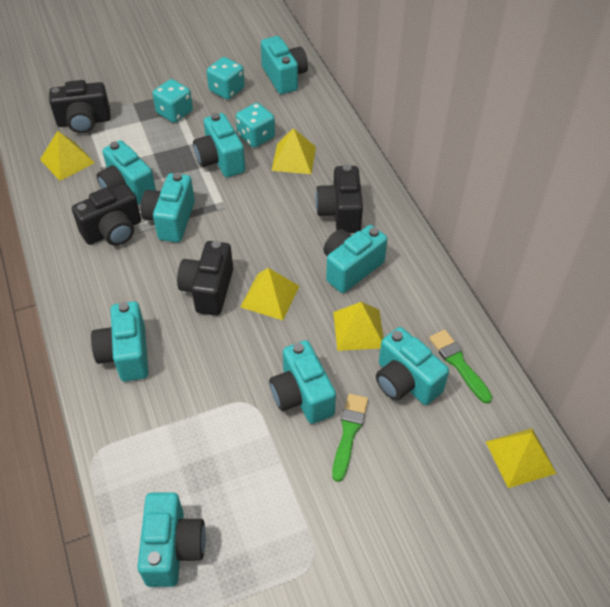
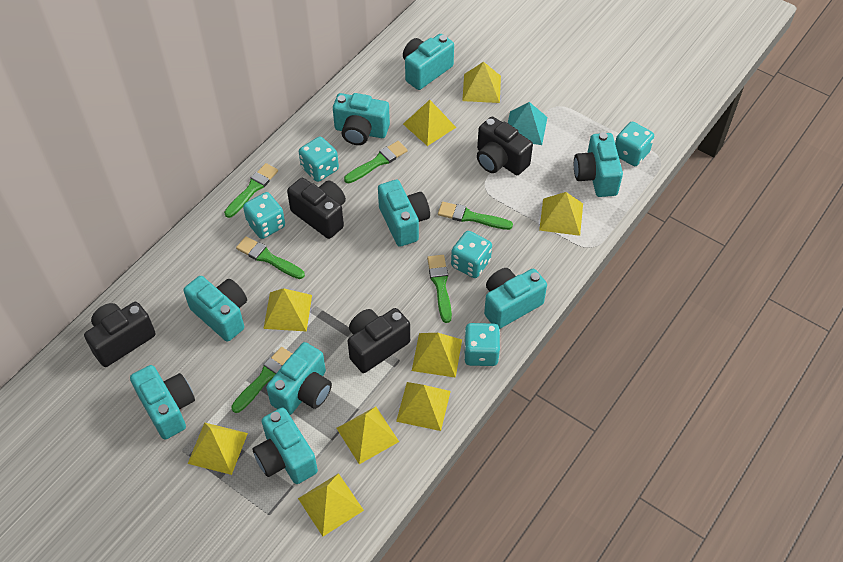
green brush: [332,394,368,482] [429,330,492,404] = 2 -> [224,163,278,218] [231,347,292,413] [236,236,305,279] [344,141,408,183] [427,255,452,323] [438,202,513,230] = 6
turquoise dice: [153,79,193,123] [207,57,245,100] [236,103,275,148] = 3 -> [243,192,285,239] [299,137,339,182] [451,231,492,278] [464,323,500,366] [615,122,654,166] = 5
turquoise pyramid: none = 0 -> [508,102,547,145] = 1
yellow pyramid: [40,131,95,181] [240,268,299,320] [271,128,316,174] [333,302,384,351] [486,428,557,488] = 5 -> [188,423,248,475] [263,288,312,332] [298,473,364,536] [336,407,399,464] [396,382,451,431] [403,100,456,146] [412,333,462,378] [462,62,501,103] [539,192,583,236] = 9

